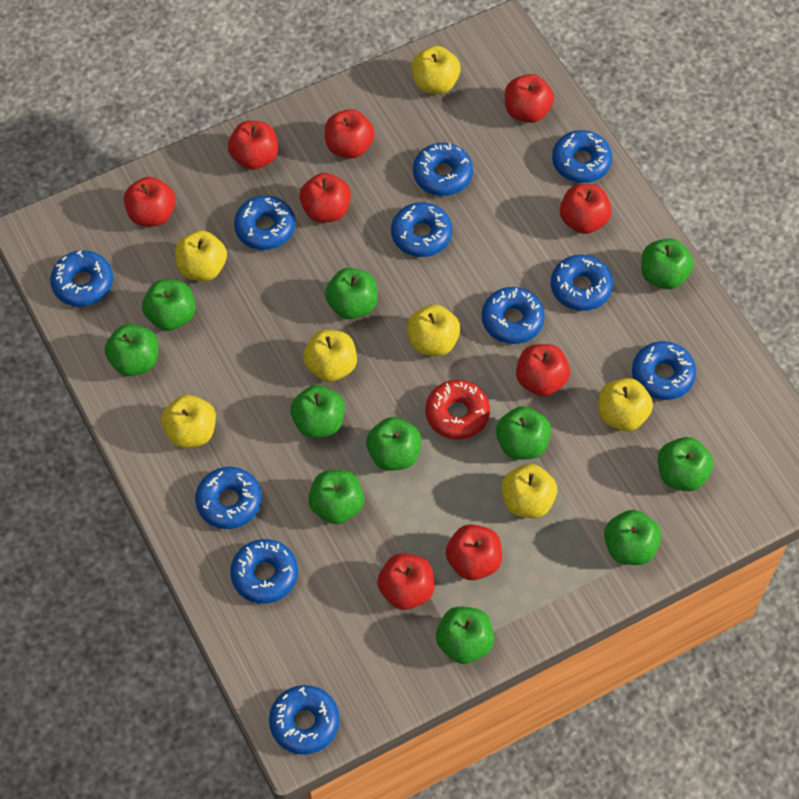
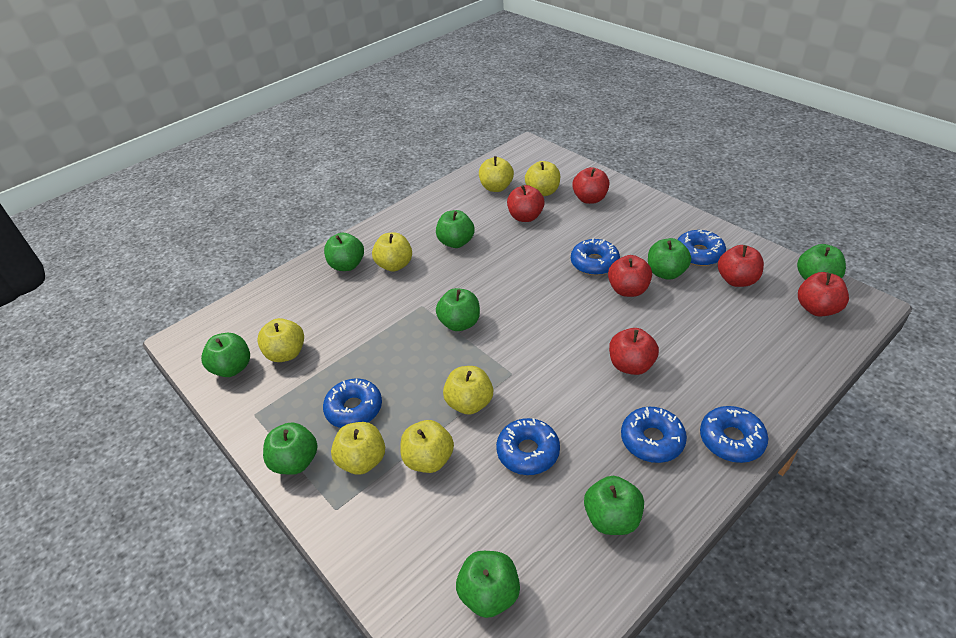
blue donut: [50,250,113,307] [195,467,262,529] [230,539,298,604] [234,195,295,250] [269,685,339,755] [391,202,452,257] [413,143,473,196] [482,287,545,344] [551,255,613,311] [552,130,612,183] [632,341,696,400] = 11 -> [323,379,382,428] [496,418,560,475] [571,239,620,275] [621,407,687,463] [677,230,726,266] [700,406,768,463] = 6
green apple: [105,324,158,376] [142,279,195,331] [290,385,345,438] [308,470,364,524] [325,268,378,319] [366,417,421,471] [436,607,494,664] [496,406,551,460] [604,510,661,565] [641,238,694,289] [658,437,713,491] = 11 -> [201,333,250,377] [263,422,317,475] [324,233,364,271] [436,210,474,248] [436,288,480,331] [456,551,520,618] [584,476,644,535] [648,238,691,280] [797,244,846,280] = 9
red apple: [124,177,176,226] [228,121,278,170] [300,173,351,223] [325,109,375,159] [377,553,434,610] [446,524,502,580] [505,74,554,123] [516,344,570,396] [560,184,612,234] = 9 -> [507,185,545,222] [572,167,609,204] [608,255,652,297] [609,328,659,375] [718,245,764,287] [798,272,849,316] = 6
red donut: [425,380,490,440] = 1 -> none = 0

